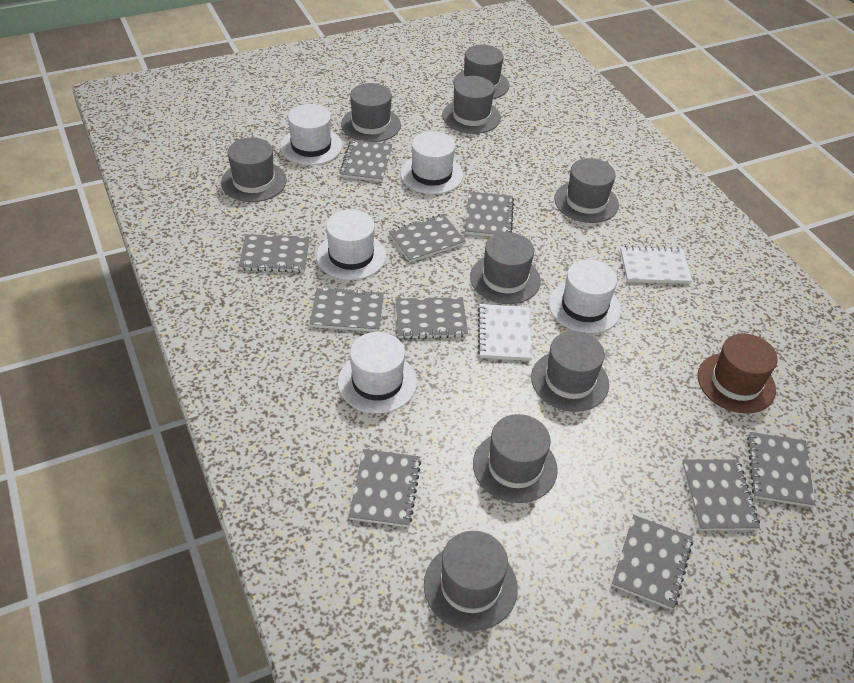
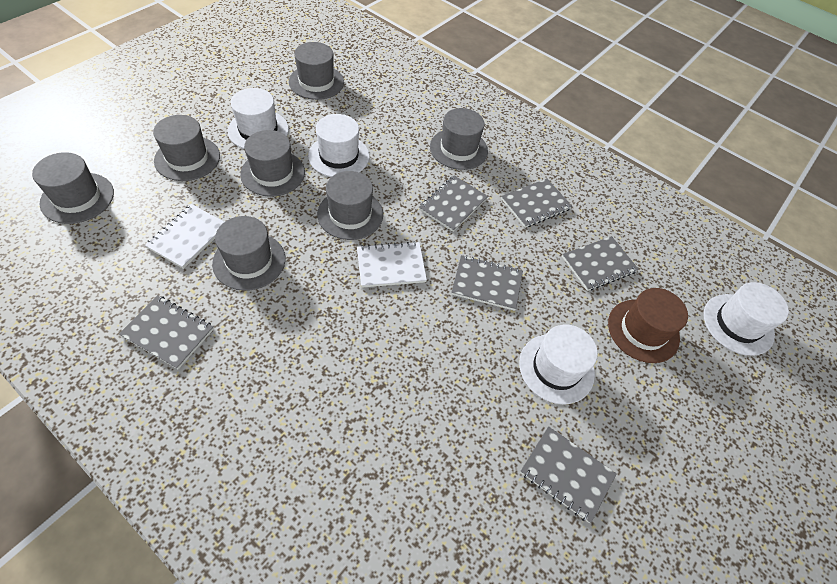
grey hat: [221,137,287,202] [341,83,401,142] [424,531,518,631] [442,76,501,134] [453,45,509,99] [470,232,541,304] [473,414,558,503] [531,331,609,412] [554,158,619,223] = 9 -> [32,152,114,224] [153,115,220,181] [212,216,286,291] [240,130,305,197] [289,42,344,100] [317,171,383,240] [430,108,488,170] = 7
grey notebook: [239,234,310,273] [310,287,384,332] [339,139,392,182] [349,449,421,527] [389,214,466,262] [396,297,468,339] [465,192,514,237] [611,515,693,610] [682,459,760,531] [747,432,815,507] = 10 -> [119,295,214,369] [419,175,488,232] [451,255,523,311] [501,179,572,228] [520,426,617,523] [562,236,639,291] = 6
white hat: [280,104,342,165] [316,209,386,280] [338,332,417,414] [400,131,463,194] [549,260,621,334] = 5 -> [227,88,289,149] [308,114,369,177] [519,324,598,404] [703,282,789,356] = 4

